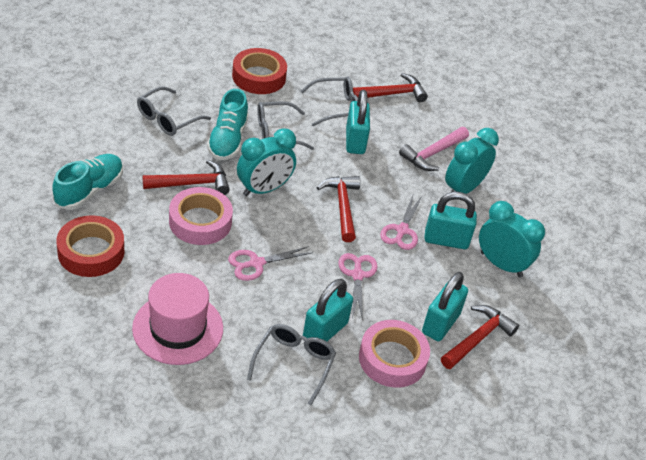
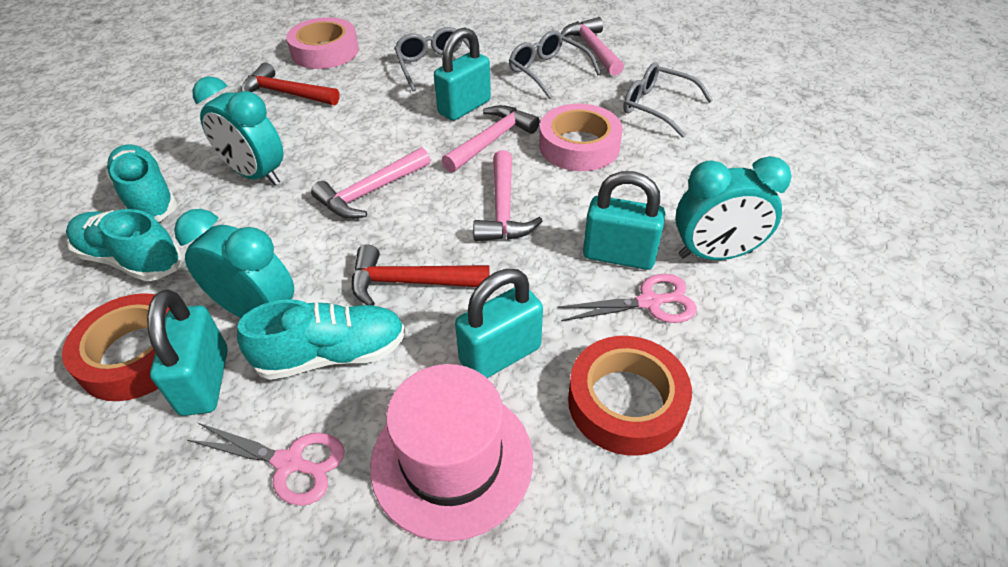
grey glasses: [137,87,211,136] [247,324,336,405] [257,101,314,150] [301,77,358,126] = 4 -> [394,27,470,91] [509,30,601,99] [623,62,713,138] = 3
pink hammer: [399,127,469,171] = 1 -> [311,147,431,219] [442,105,540,173] [473,150,543,241] [561,17,624,76] = 4
pink scissors: [228,246,313,281] [338,253,378,320] [380,195,422,250] = 3 -> [187,423,345,506] [557,274,697,323] = 2
red hammer: [142,160,230,195] [317,176,361,242] [353,73,428,102] [441,305,519,369] = 4 -> [241,63,340,105] [352,244,490,306] = 2
turquoise shoe: [52,154,123,210] [207,89,248,160] = 2 -> [66,209,182,281] [105,144,177,222] [237,299,405,380] = 3

